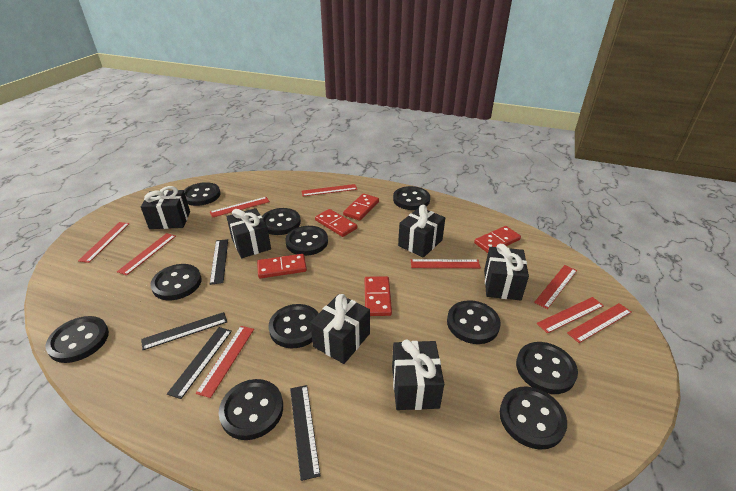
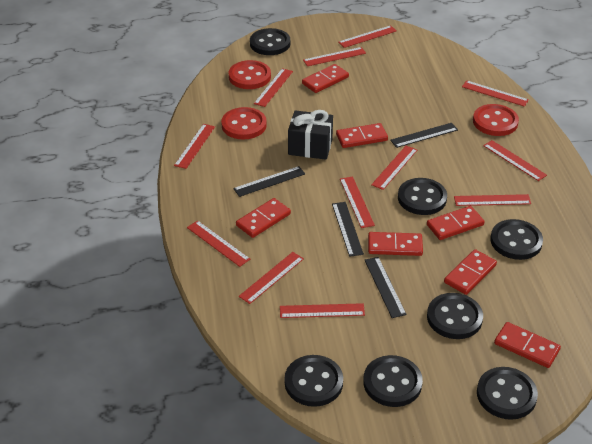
black button: [45,316,109,363] [150,264,202,301] [184,182,221,206] [219,379,283,440] [262,208,301,235] [268,304,319,349] [285,226,328,256] [393,186,430,210] [447,300,501,344] [500,387,567,450] [516,342,578,394] = 11 -> [250,28,290,55] [285,355,343,407] [363,355,423,407] [398,178,447,215] [427,293,483,339] [477,367,538,420] [490,219,543,260] = 7
black gift: [141,186,190,229] [226,208,271,258] [310,294,370,364] [392,340,444,410] [398,205,445,258] [484,244,529,300] = 6 -> [288,110,333,160] = 1
red button: none = 0 -> [221,107,267,139] [229,60,271,89] [473,104,519,136] = 3
red domino: [257,254,307,278] [315,209,357,237] [343,193,379,221] [365,276,392,316] [474,226,521,253] = 5 -> [236,198,291,238] [302,64,349,93] [336,123,388,148] [368,232,423,256] [427,206,485,240] [444,249,497,295] [494,322,561,368] = 7
red ruler: [78,222,130,263] [117,233,176,275] [196,326,254,398] [210,197,270,218] [301,184,357,196] [411,259,481,268] [534,265,577,309] [537,297,604,333] [567,303,631,343] = 9 -> [174,124,215,169] [187,220,250,267] [239,252,304,304] [254,68,293,107] [280,303,365,318] [303,47,366,66] [338,25,397,48] [340,177,375,228] [371,145,417,190] [454,194,531,206] [462,80,529,107] [483,140,547,181] = 12

